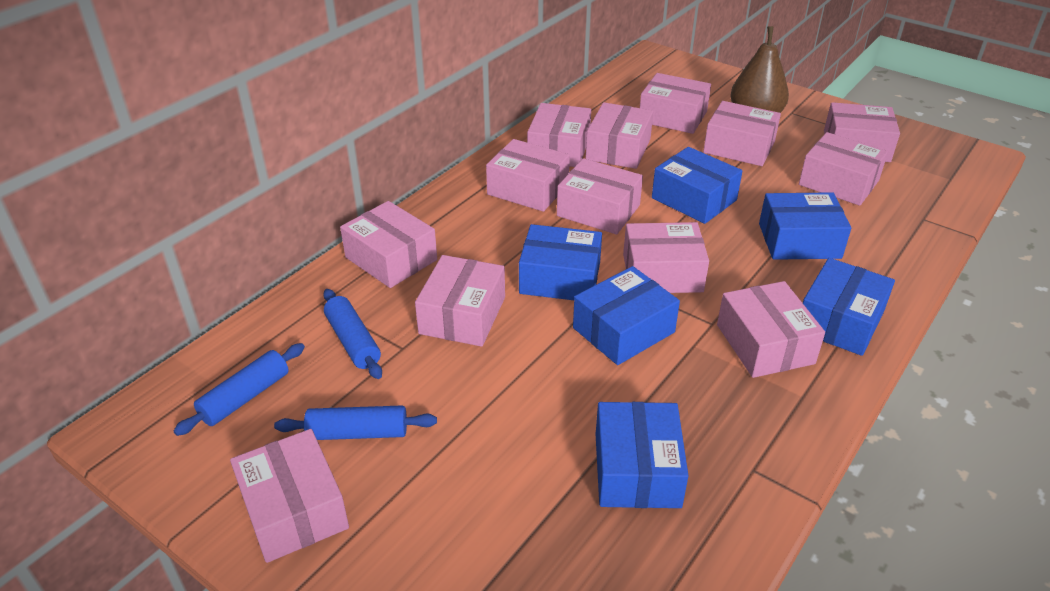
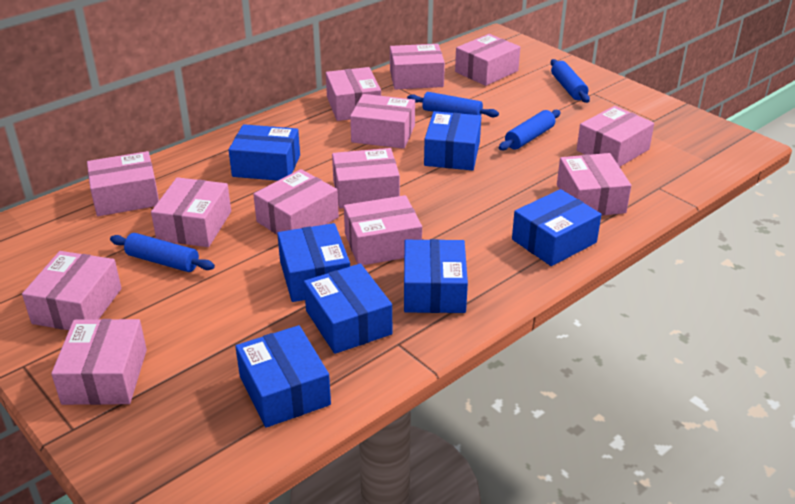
blue box: [519,224,602,300] [573,266,680,365] [596,402,689,508] [652,147,742,224] [759,192,851,260] [803,258,895,356] = 6 -> [229,124,300,181] [235,325,331,428] [277,223,350,302] [304,264,392,354] [404,239,468,313] [424,111,481,170] [512,189,602,266] = 7
blue rolling pin: [173,343,305,436] [274,405,437,440] [323,289,382,379] = 3 -> [110,233,215,272] [407,92,499,117] [499,110,561,151] [551,59,590,103] = 4
brown pear: [730,26,789,113] = 1 -> none = 0

